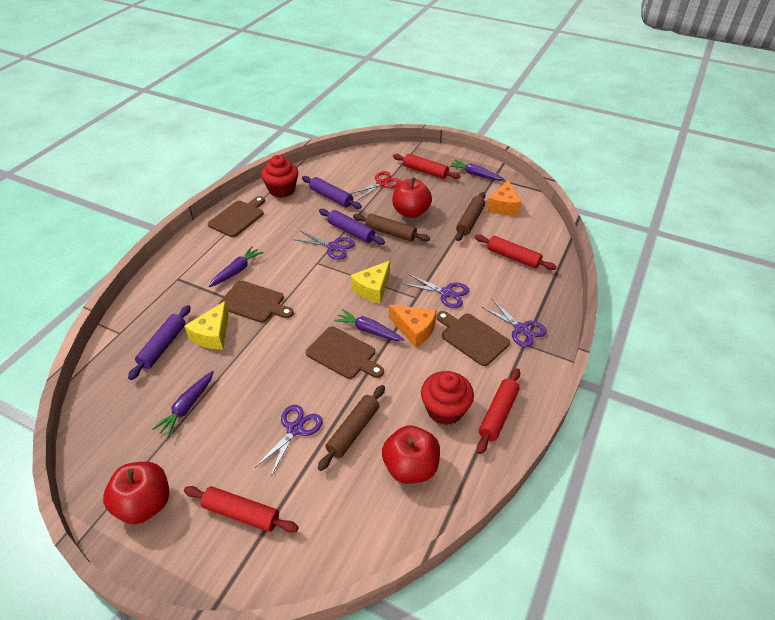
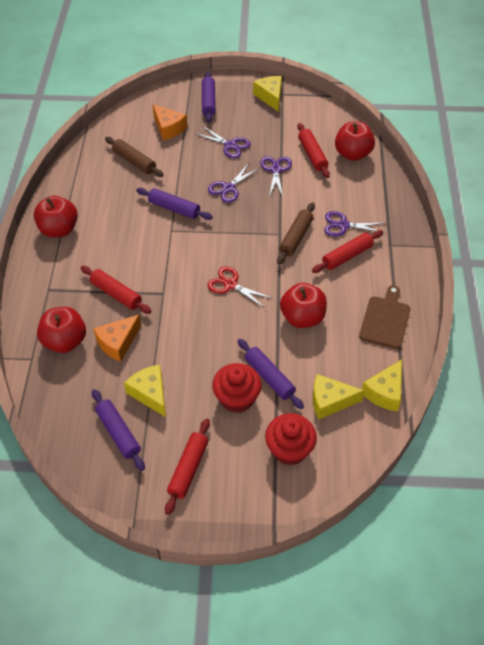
brown cutting board: [208,196,265,237] [218,280,294,323] [306,327,384,379] [436,311,510,366] = 4 -> [359,285,411,349] = 1
brown rolling pin: [318,385,385,471] [353,214,430,241] [455,192,486,241] = 3 -> [105,137,164,177] [277,203,315,265] = 2
purple carrot: [152,371,214,437] [208,246,263,287] [334,309,405,341] [449,160,504,180] = 4 -> none = 0
purple rolling pin: [128,305,191,380] [302,176,362,209] [319,209,385,245] = 3 -> [92,389,145,471] [136,188,213,220] [202,72,216,123] [238,339,304,409] = 4
red apple: [103,462,169,524] [382,425,440,484] [392,177,432,218] = 3 -> [34,196,78,237] [37,307,86,353] [280,283,327,328] [335,121,375,161] = 4
yellow cheese: [184,301,229,349] [351,260,390,304] = 2 -> [124,365,166,417] [253,76,282,112] [313,374,365,419] [362,360,402,412] = 4

